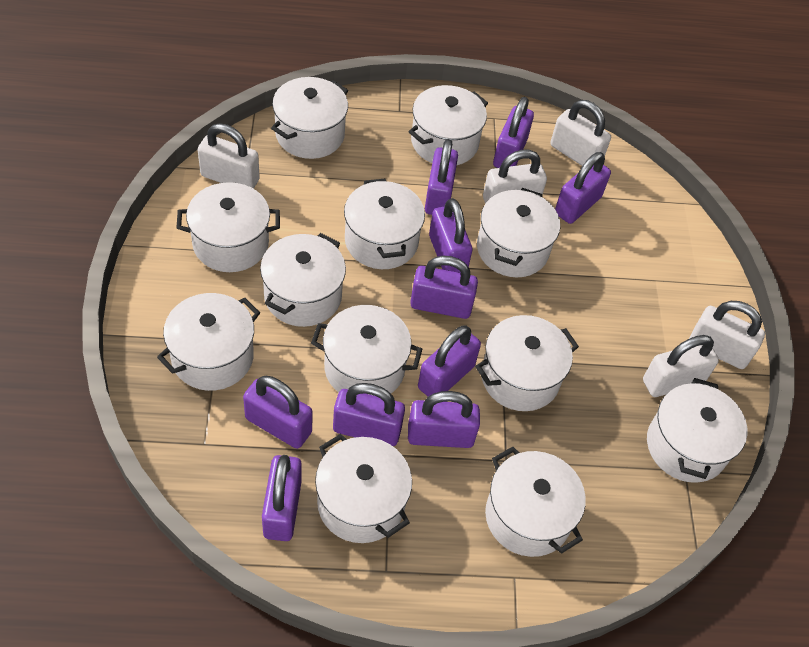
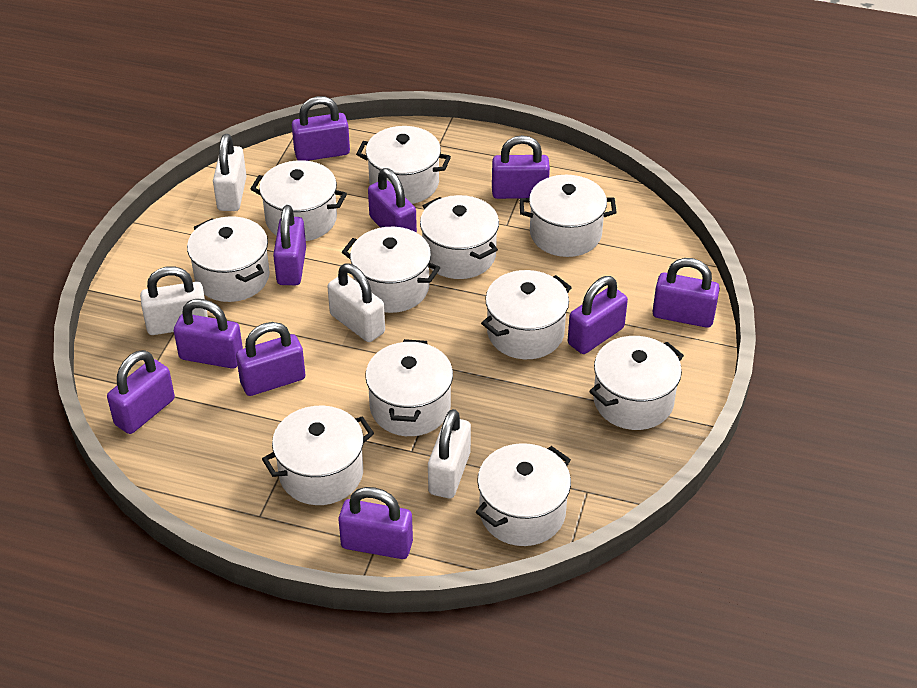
white padlock: [198,123,260,189] [483,150,547,203] [550,100,611,166] [643,335,719,397] [689,301,765,369] = 5 -> [140,266,208,335] [213,134,247,211] [327,263,385,342] [428,409,471,498] = 4
white pot: [157,293,260,391] [177,182,280,272] [260,233,346,327] [271,77,348,159] [311,305,422,396] [315,434,412,543] [344,179,425,269] [409,85,488,165] [475,315,579,411] [477,188,560,277] [485,447,586,557] [647,378,747,483] = 12 -> [187,216,270,302] [251,160,347,241] [262,406,374,505] [342,227,440,313] [356,126,451,204] [365,339,453,436] [420,195,499,279] [476,443,571,546] [481,270,572,359] [519,175,617,257] [589,336,684,430] = 11

